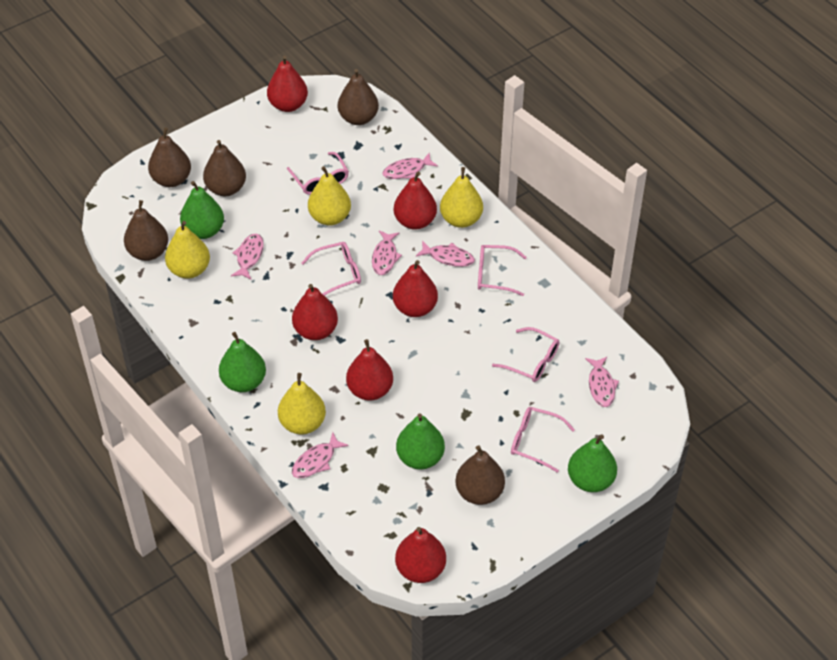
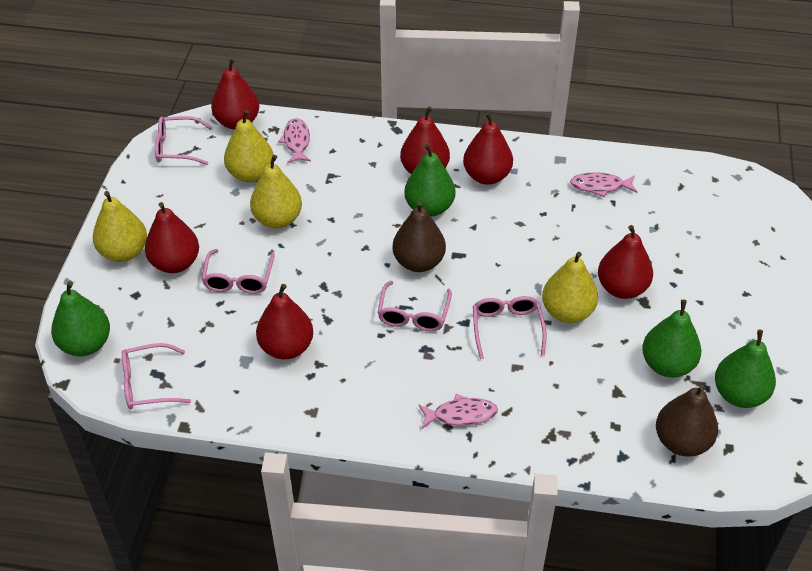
brown pear: [124,200,168,261] [148,127,191,187] [203,140,246,196] [338,69,379,125] [456,445,505,505] = 5 -> [393,201,446,272] [656,385,718,457] = 2
pink fish: [231,234,264,279] [292,432,349,478] [372,230,402,275] [382,152,438,179] [416,241,475,267] [585,357,619,407] = 6 -> [278,118,311,163] [419,394,498,428] [570,172,637,197] = 3

